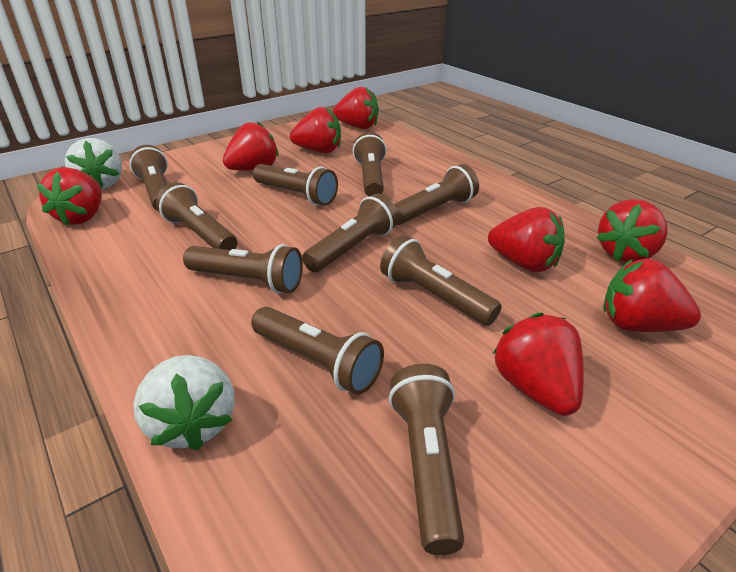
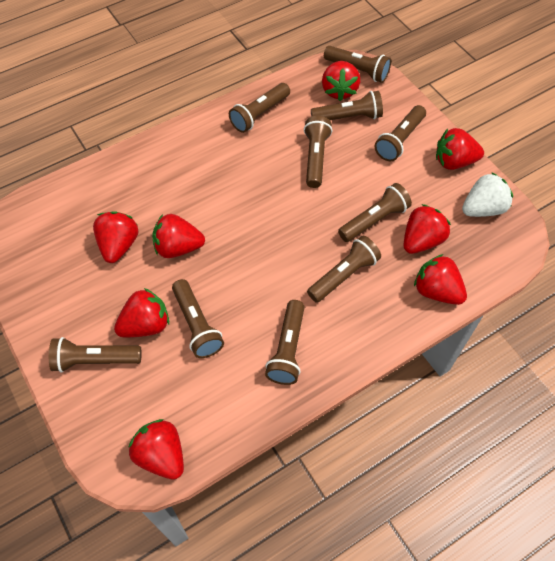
white strawberry: [65,138,122,190] [134,355,235,451] = 2 -> [462,172,513,217] = 1

